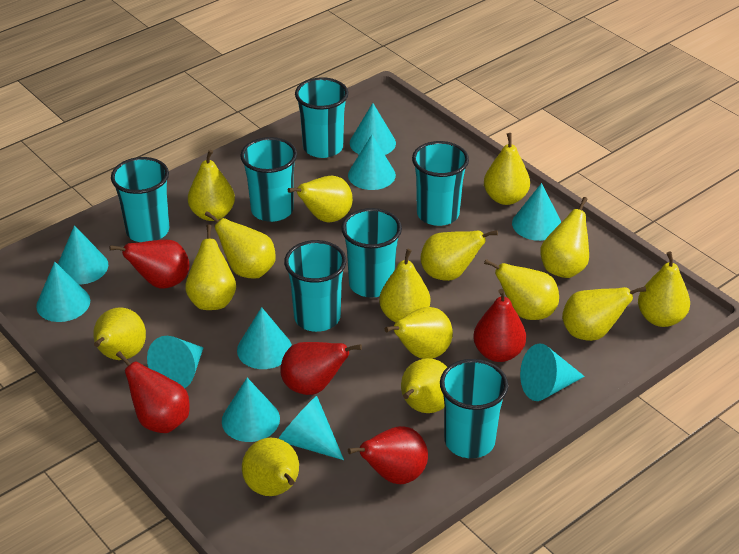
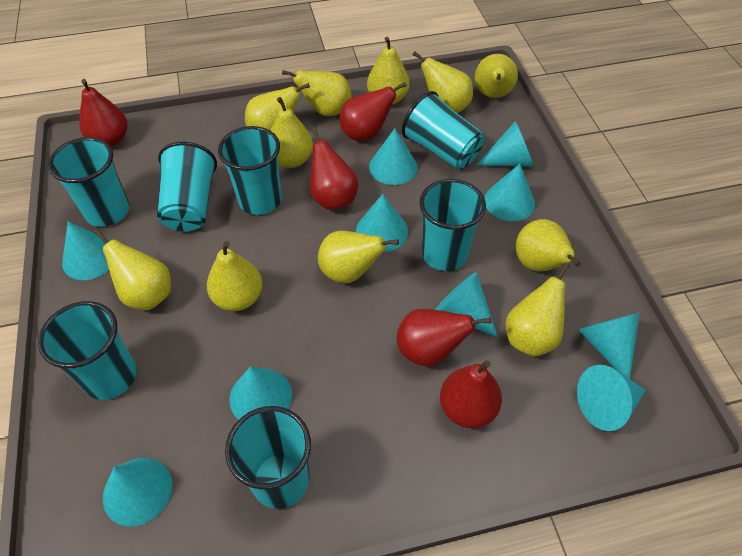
yellow pear: [93,307,146,360] [185,224,236,310] [188,150,235,221] [205,211,276,279] [242,437,299,496] [288,176,353,223] [379,249,430,322] [385,307,453,359] [401,358,447,413] [420,230,498,281] [484,133,530,205] [484,259,559,320] [540,197,589,278] [562,286,646,341] [638,251,690,327] = 15 -> [94,229,171,310] [207,241,263,311] [245,83,310,130] [270,97,313,168] [282,70,352,116] [318,231,399,283] [367,37,410,105] [413,51,473,113] [475,54,518,98] [505,262,570,357] [516,219,581,272] = 11

